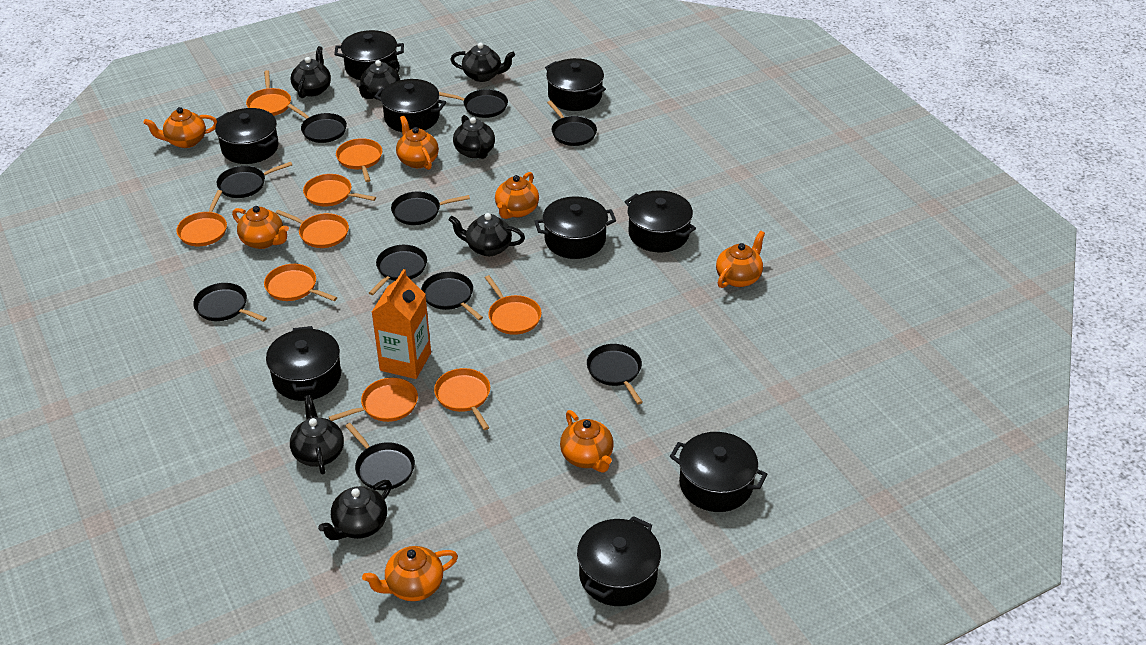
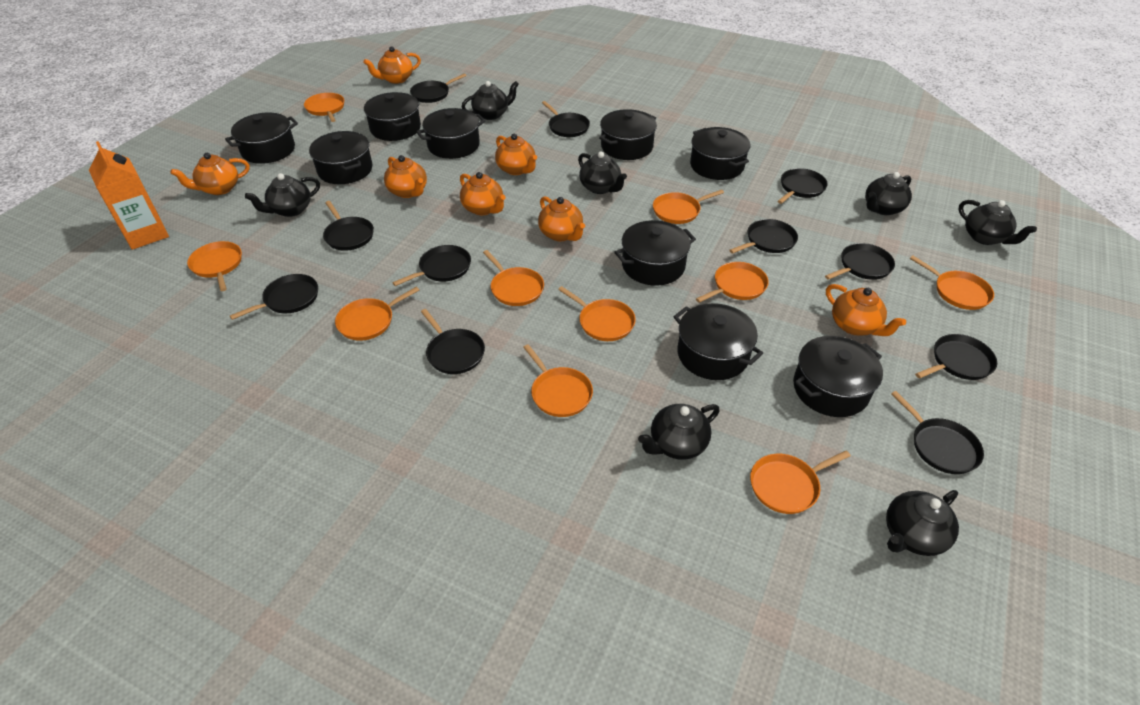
black pan: [193,283,267,322] [217,162,292,198] [287,104,347,143] [345,423,415,490] [369,245,427,295] [391,191,470,225] [421,272,483,320] [439,89,508,118] [547,101,597,146] [587,344,643,404] = 10 -> [230,274,318,320] [323,201,374,251] [392,245,471,286] [410,74,467,103] [421,309,485,374] [542,101,590,137] [729,219,798,254] [777,168,828,204] [825,243,895,280] [891,391,984,474] [915,334,997,380] = 11
orange pan: [176,190,227,246] [246,70,291,116] [264,264,337,301] [276,210,349,248] [303,174,376,207] [329,378,418,422] [336,138,382,182] [434,368,490,430] [485,275,541,335] = 9 -> [187,241,242,291] [304,93,344,122] [335,287,419,341] [483,250,544,306] [523,344,593,417] [558,286,636,341] [653,190,724,224] [696,262,769,303] [750,450,850,514] [910,255,994,310] = 10

